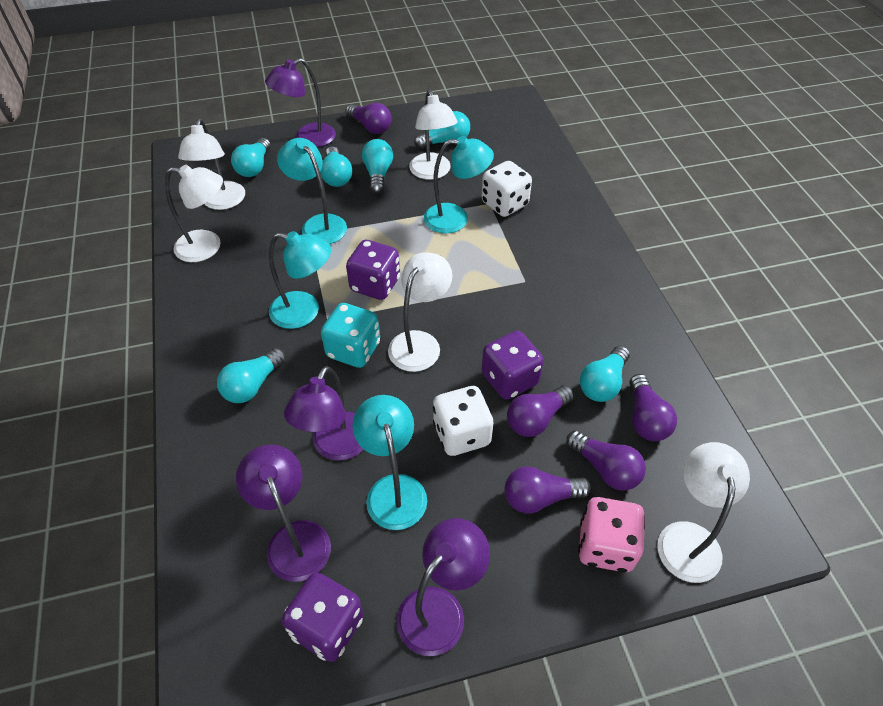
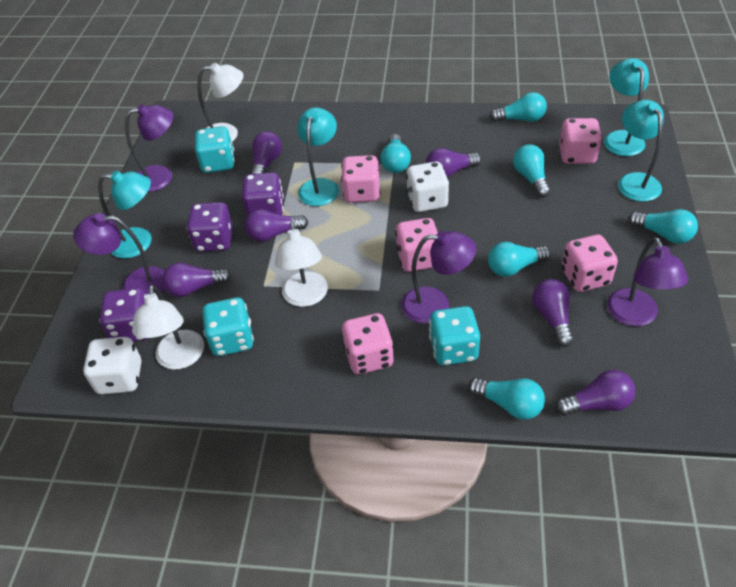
pink dice: [578,497,645,572] = 1 -> [341,155,381,203] [342,313,394,374] [395,218,438,272] [559,118,602,164] [561,235,618,292] = 5
purple light bulb: [345,103,391,134] [504,466,591,514] [507,385,574,437] [566,430,646,491] [630,374,677,441] = 5 -> [162,263,232,297] [245,209,308,242] [251,131,282,174] [426,148,481,178] [532,279,574,347] [555,370,635,416] = 6
turquoise dice: [321,303,380,368] = 1 -> [195,126,235,173] [202,297,254,356] [429,306,480,366] = 3
white lamp: [165,165,223,262] [178,119,245,210] [388,252,452,372] [409,90,457,180] [657,442,750,583] = 5 -> [132,284,204,370] [198,63,244,142] [275,221,328,307] = 3

